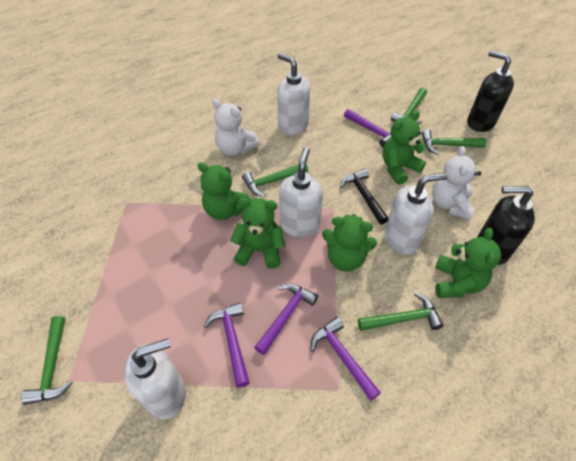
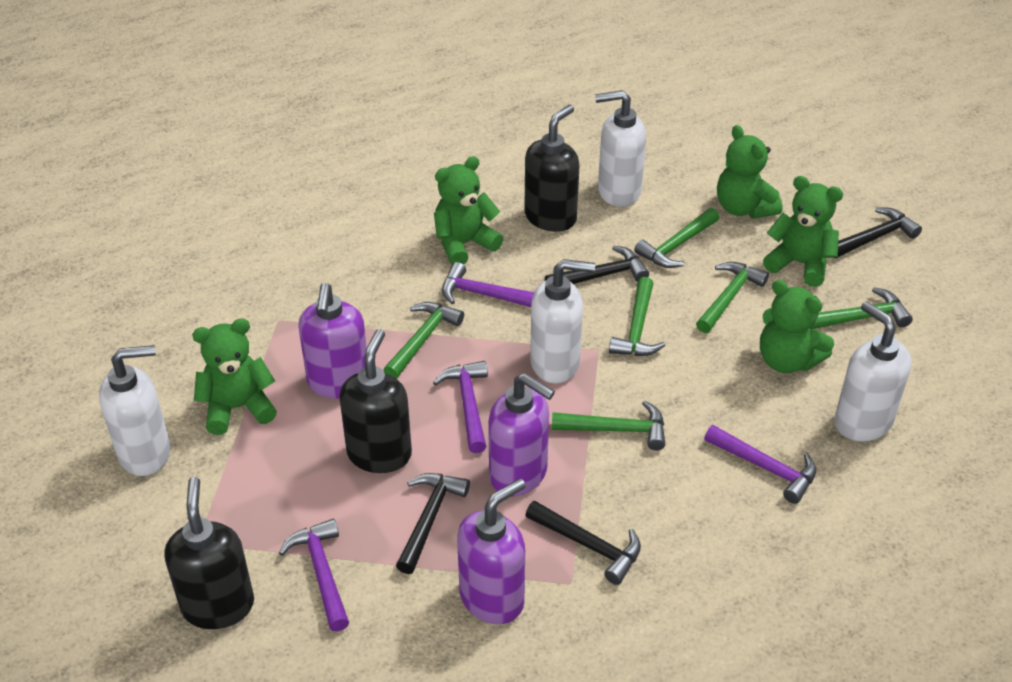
black hammer: [340,169,389,225] = 1 -> [396,473,470,574] [525,501,641,585] [545,246,649,284] [835,208,922,258] = 4
black soap dispenser: [467,50,514,132] [477,186,535,265] = 2 -> [164,477,254,629] [339,329,412,473] [524,105,580,232] = 3
green hammer: [21,316,73,405] [242,164,308,197] [358,292,444,331] [391,88,427,124] [422,129,487,155] = 5 -> [384,302,464,379] [552,401,665,450] [609,277,665,356] [634,208,719,268] [696,262,769,333] [810,287,913,330] = 6
purple soap dispenser: none = 0 -> [299,283,367,399] [457,478,526,624] [488,373,555,496] = 3
white teddy bear: [212,99,259,156] [432,146,481,220] = 2 -> none = 0

